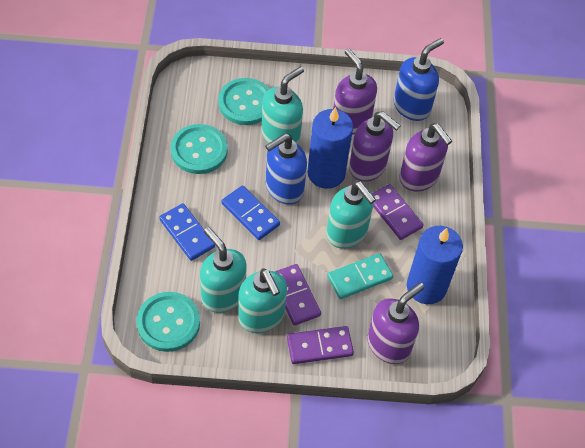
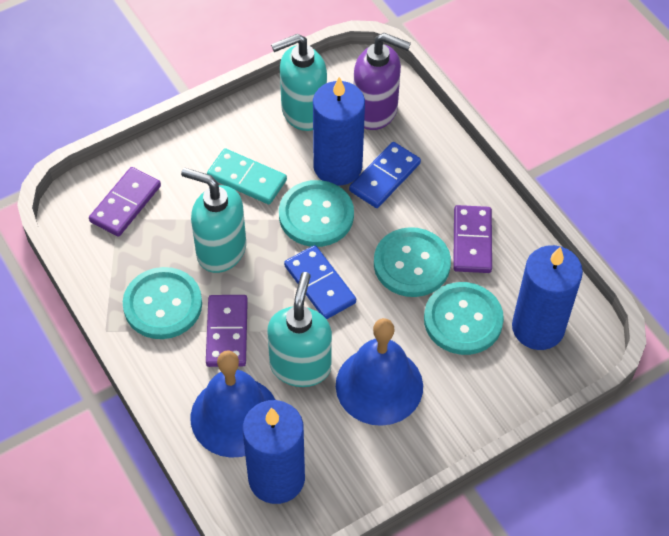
blue bell: none = 0 -> [191,350,276,458] [336,318,423,426] = 2
blue candle: [307,107,353,189] [407,226,463,304] = 2 -> [243,400,305,504] [313,77,365,185] [512,245,583,350] = 3
blue soap dispenser: [265,133,307,205] [394,38,444,121] = 2 -> none = 0
purple soap dispenser: [333,49,377,135] [349,111,401,182] [367,283,424,364] [399,123,452,192] = 4 -> [354,33,411,130] = 1
turquoise button: [137,292,200,352] [171,124,228,174] [218,78,269,125] = 3 -> [123,267,202,339] [279,180,354,247] [374,227,451,297] [424,282,504,355] = 4
turquoise soap dispenser: [200,227,247,313] [238,268,287,333] [261,66,304,144] [326,181,376,249] = 4 -> [181,168,246,273] [267,272,332,387] [271,34,327,131] = 3

